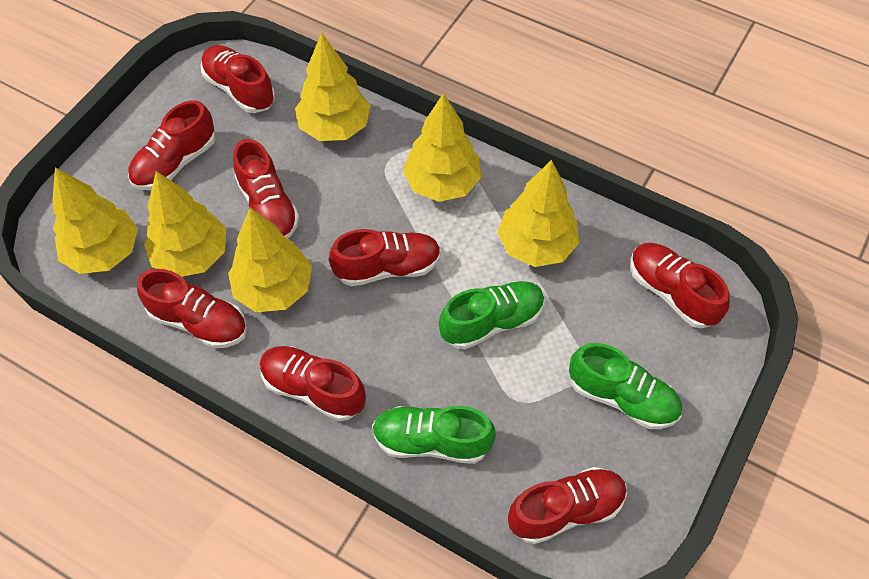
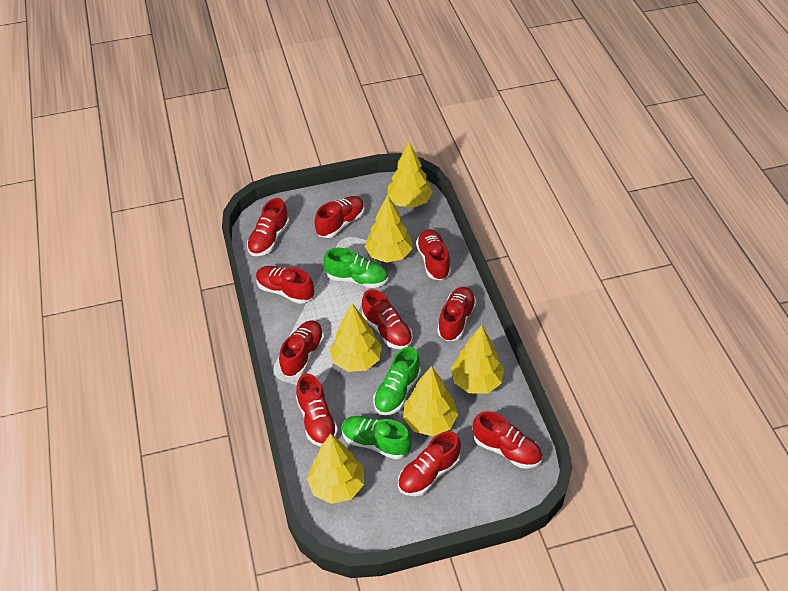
red shoe: [128,100,216,190] [137,269,247,349] [201,45,275,113] [233,139,300,239] [260,346,366,421] [329,229,441,286] [508,467,627,544] [630,243,730,328] = 8 -> [247,198,289,256] [256,266,314,304] [279,320,324,377] [296,374,338,447] [314,196,365,238] [362,289,413,349] [398,431,461,496] [416,229,451,280] [437,287,476,341] [472,411,542,469] = 10

